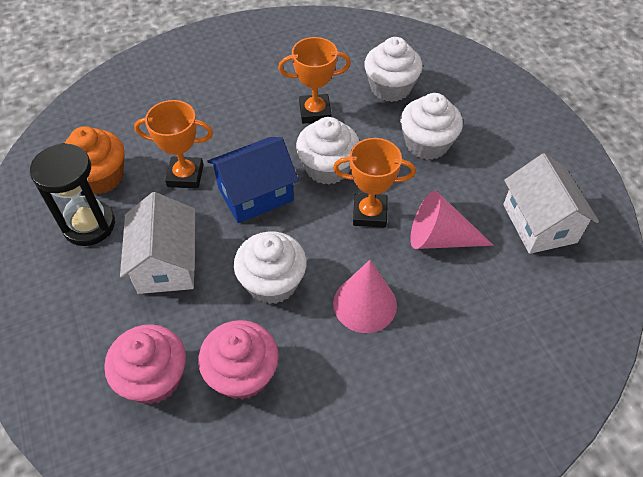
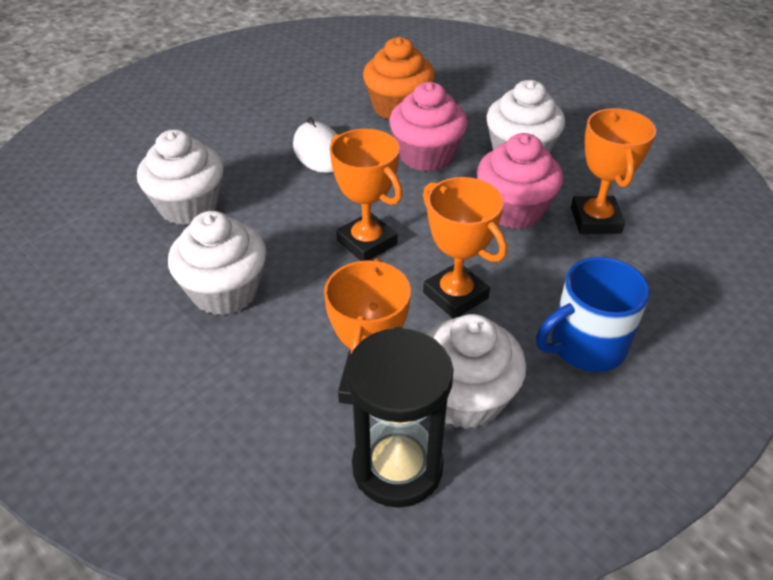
blue house: [207,137,299,223] = 1 -> none = 0
blue mug: none = 0 -> [536,257,650,372] = 1
orange trophy: [134,100,213,189] [278,37,351,124] [333,138,416,228] = 3 -> [324,258,411,405] [330,128,403,261] [423,177,507,319] [571,108,656,234] = 4
pink cone: [333,260,397,333] [410,191,494,249] = 2 -> none = 0
white house: [120,192,195,294] [503,153,599,254] = 2 -> none = 0
white mouse: none = 0 -> [293,117,337,173] = 1

